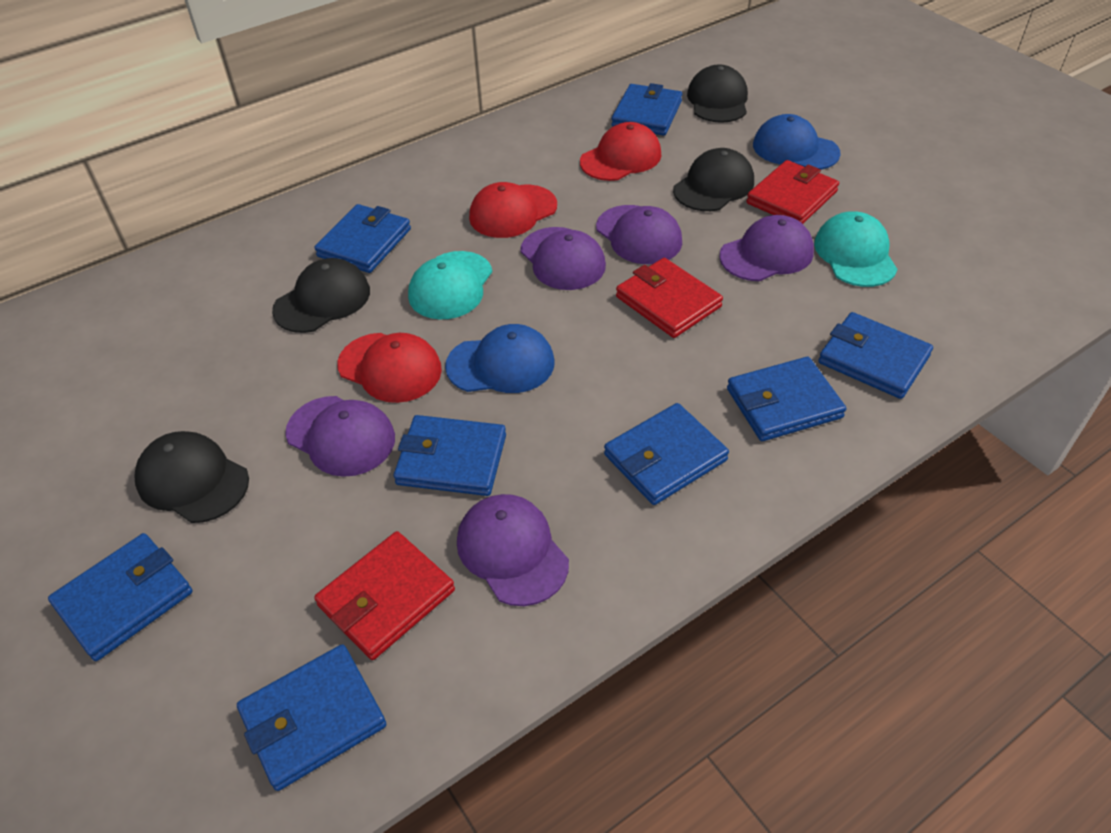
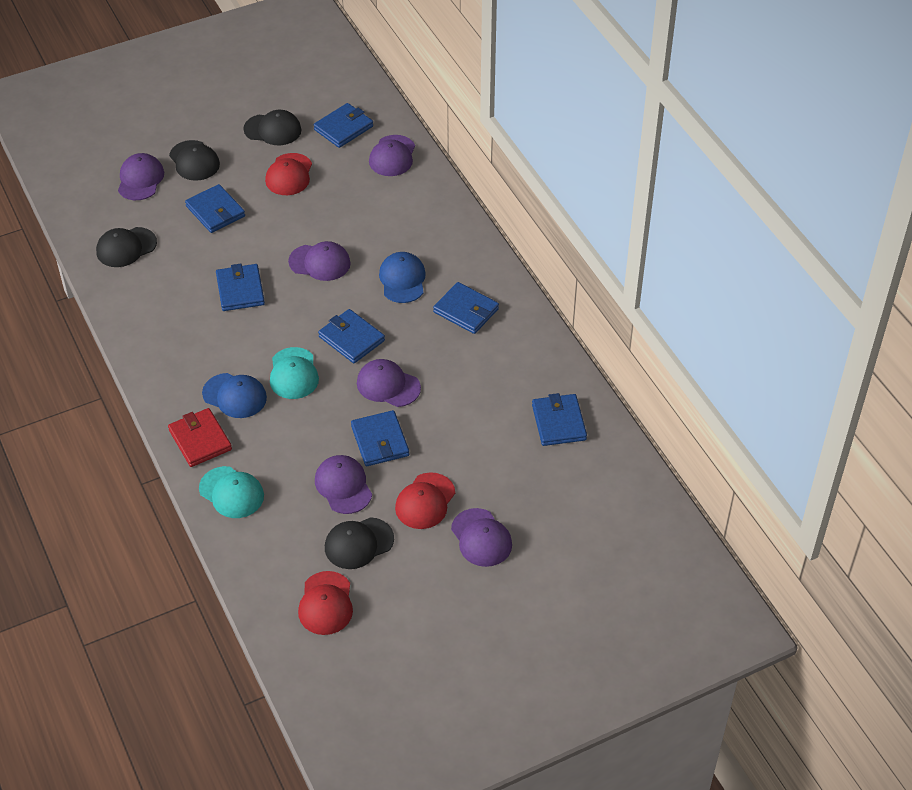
blue wallet: [48,533,193,661] [237,644,386,791] [314,204,411,273] [394,415,506,496] [604,403,729,505] [611,83,682,136] [727,357,846,441] [818,312,933,399] = 8 -> [185,184,245,233] [216,264,265,311] [313,103,373,148] [318,309,385,363] [351,410,409,466] [433,282,499,334] [532,393,587,446] = 7
purple cap: [285,396,395,477] [457,494,569,606] [520,227,606,290] [596,205,682,264] [719,215,814,281] = 5 -> [118,153,164,200] [288,241,351,281] [315,455,372,514] [357,359,421,407] [369,135,415,176] [451,508,512,567] = 6
red wallet: [314,531,455,660] [616,258,723,338] [747,160,839,224] = 3 -> [168,408,232,467] = 1

